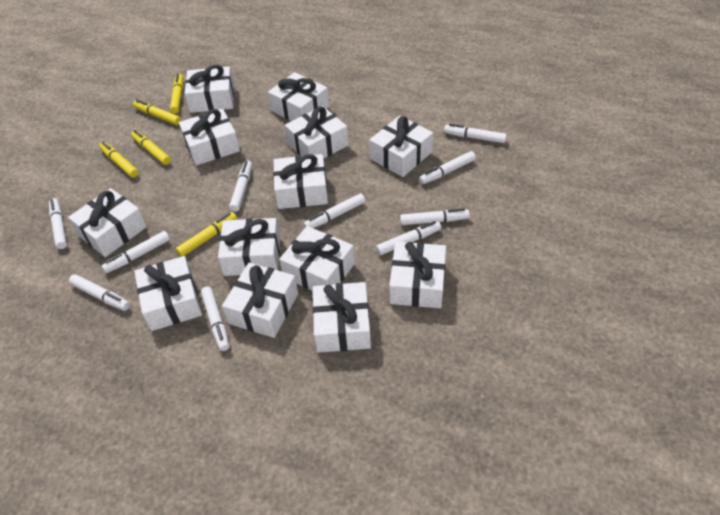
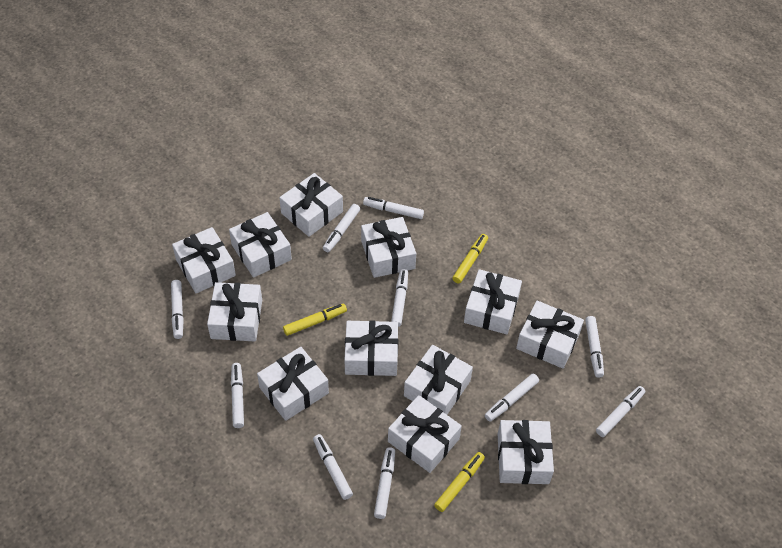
white gift: [68,188,147,257] [134,256,202,331] [179,109,240,166] [184,65,234,113] [218,218,280,276] [222,263,298,338] [268,72,329,121] [273,154,328,209] [279,226,355,291] [285,106,348,159] [313,282,371,353] [369,116,433,177] [389,242,446,308] = 13 -> [172,227,236,293] [207,282,262,341] [229,212,292,278] [257,347,329,421] [280,173,343,237] [344,320,398,376] [361,217,416,278] [388,395,462,473] [404,345,473,415] [464,269,522,335] [498,420,554,484] [516,301,584,369] = 12
yellow marker: [99,142,139,178] [131,130,171,165] [133,100,181,125] [170,73,183,114] [176,212,237,257] = 5 -> [283,304,347,336] [434,452,485,512] [452,234,488,284] = 3

